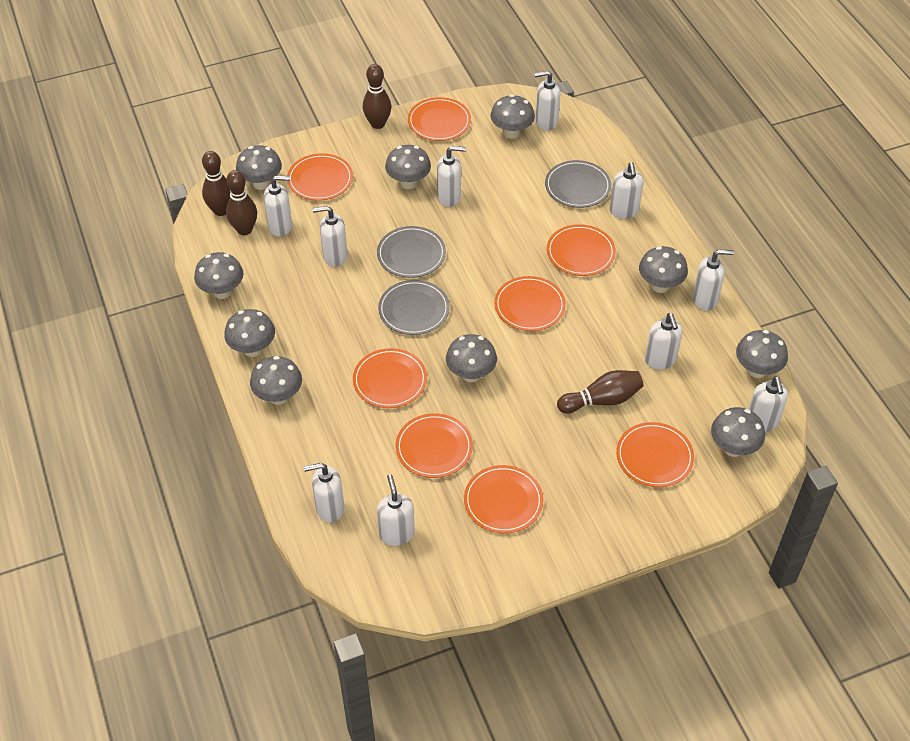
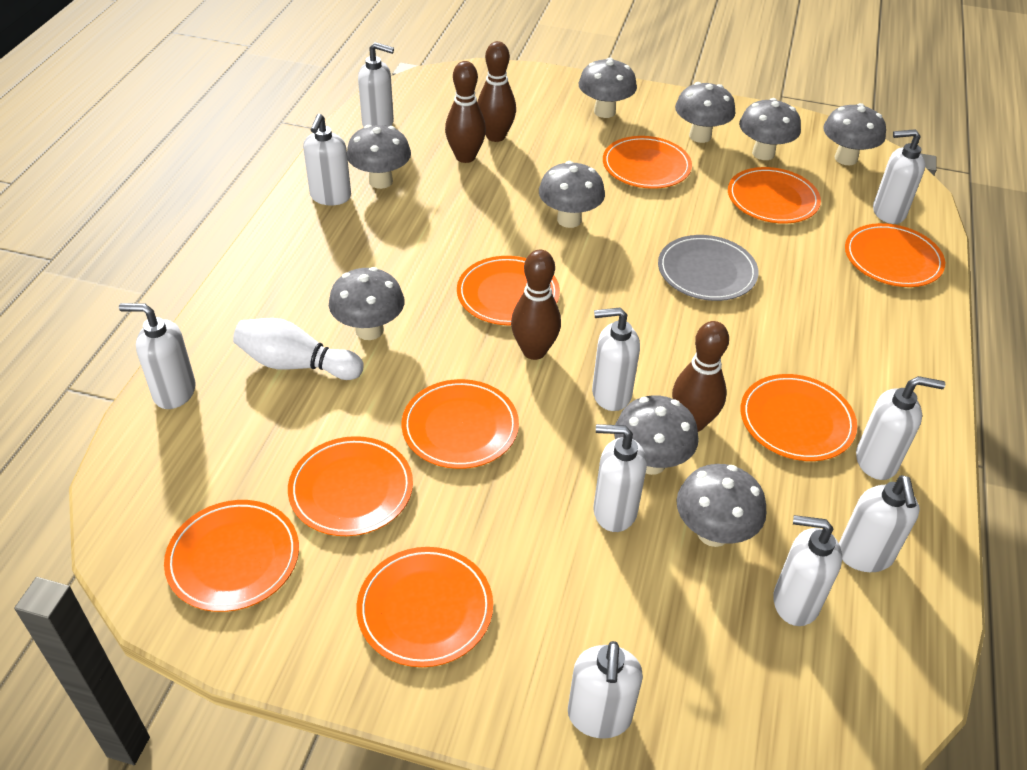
grey mushroom: [194,252,243,299] [224,309,275,357] [236,145,282,190] [250,356,302,405] [385,145,431,189] [446,334,497,382] [491,94,535,139] [639,246,688,293] [711,407,765,457] [736,330,788,378] = 10 -> [329,267,404,340] [347,125,411,189] [539,161,605,228] [579,58,637,118] [614,395,699,475] [675,82,735,143] [676,464,766,547] [739,98,801,160] [823,103,886,165] = 9
grey plate: [377,226,446,278] [378,280,450,335] [545,160,611,208] = 3 -> [658,235,759,301] = 1
orange plate: [287,153,353,201] [353,348,427,408] [396,413,473,478] [408,97,471,141] [464,465,543,534] [494,276,566,331] [547,224,616,276] [616,422,694,487] = 8 -> [164,500,299,612] [288,436,413,536] [357,547,493,667] [402,379,519,469] [457,256,560,325] [603,136,692,189] [728,167,821,224] [741,374,857,461] [845,223,945,287] = 9
white bowling pin: none = 0 -> [233,318,364,380] = 1

